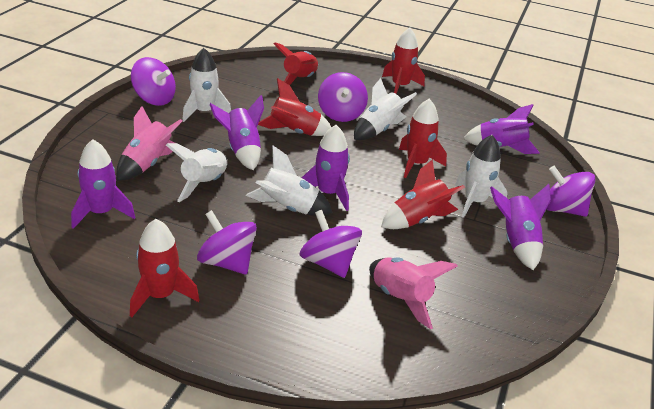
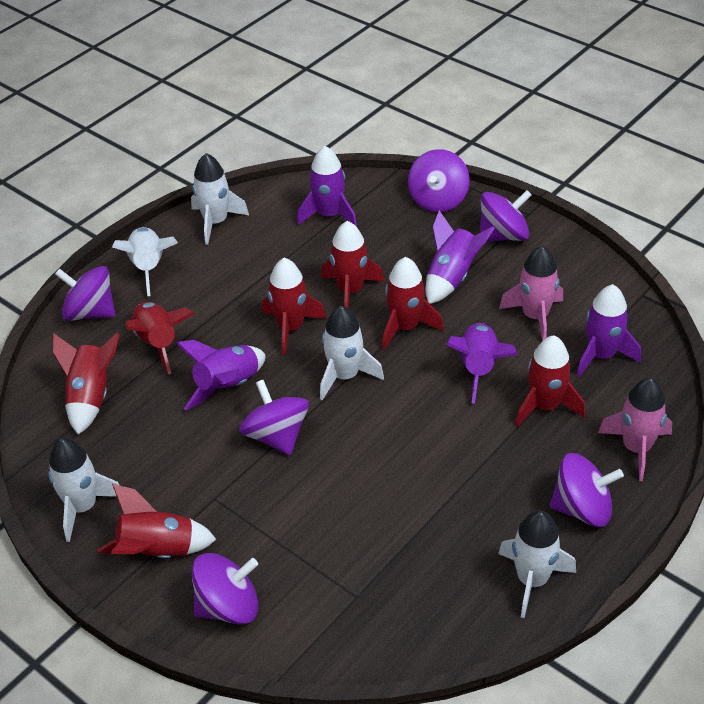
purple spinning top: [131,57,176,106] [197,210,257,274] [300,210,362,278] [318,72,368,122] [546,166,596,217] = 5 -> [55,266,115,321] [192,553,259,625] [239,380,309,455] [408,149,470,212] [480,190,532,241] [550,453,624,527] = 6
red rocket: [130,219,199,317] [258,78,331,136] [274,43,318,85] [381,159,465,229] [382,28,425,94] [399,99,447,178] = 6 -> [53,333,119,435] [97,484,217,558] [125,302,195,375] [262,258,326,355] [321,221,384,308] [382,257,443,350] [515,336,585,427] = 7

